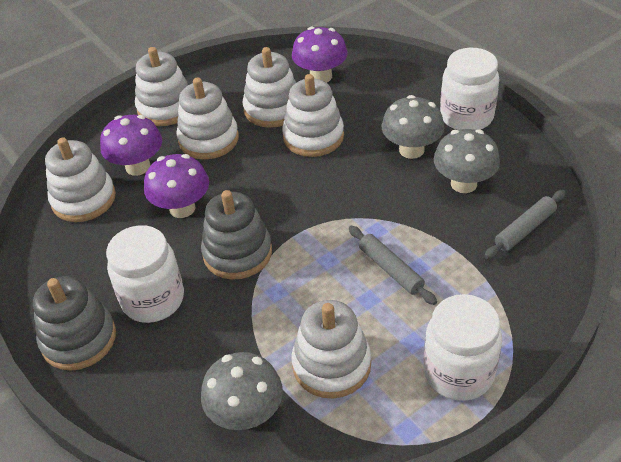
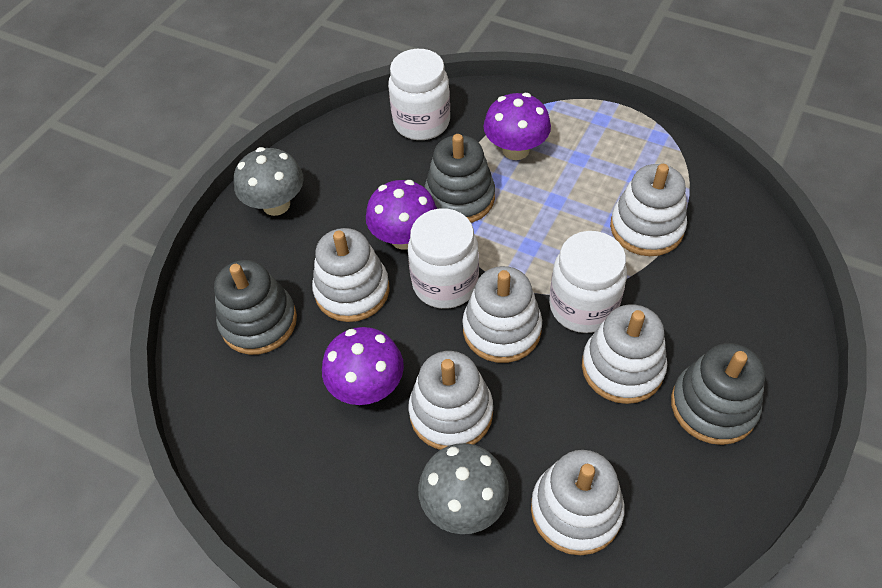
grey mushroom: [201,352,283,430] [382,95,444,159] [434,129,500,193] = 3 -> [234,147,304,216] [418,443,509,534] = 2
grey rolling pin: [349,226,437,305] [484,190,566,259] = 2 -> none = 0
grey stacking toy: [33,276,116,371] [201,190,272,280] = 2 -> [214,260,297,355] [425,134,495,223] [671,343,765,445] = 3

